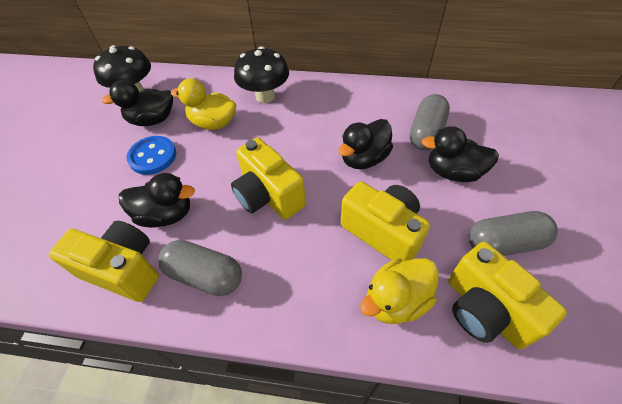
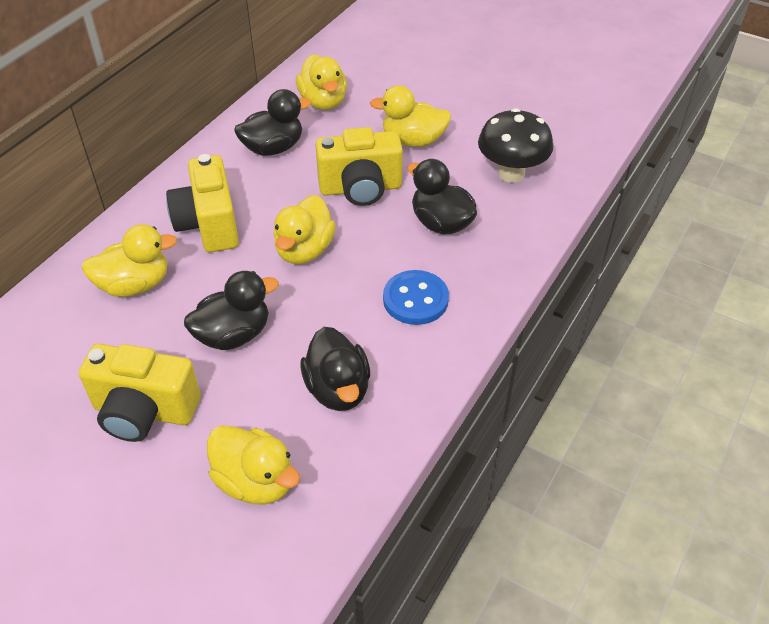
black mushroom: [93,45,151,92] [234,46,289,103] = 2 -> [478,108,553,183] = 1
grey capsule: [158,240,242,296] [410,94,450,150] [469,211,558,256] = 3 -> none = 0
yellow camera: [49,221,159,302] [231,138,306,219] [341,181,430,262] [448,242,567,349] = 4 -> [79,344,201,442] [166,154,239,252] [315,127,403,206] = 3
yellow duck: [171,78,236,130] [360,258,439,324] = 2 -> [81,224,177,297] [207,425,300,504] [273,195,336,264] [296,54,347,110] [370,85,452,147] = 5

